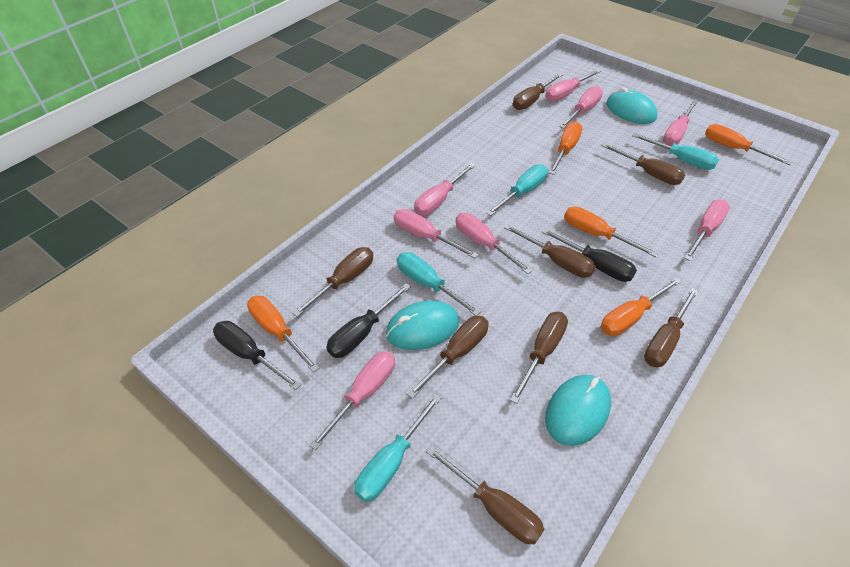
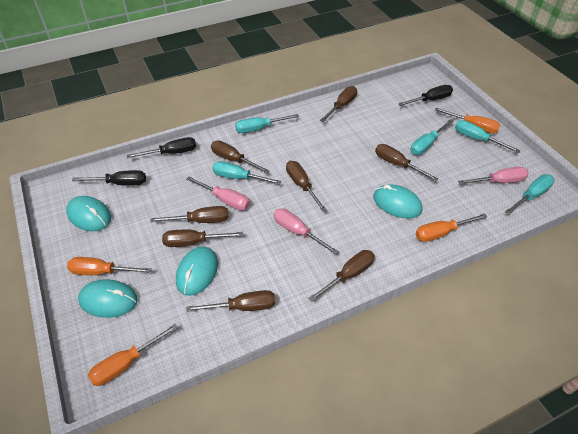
orange screwdriver: [247,296,319,373] [549,121,583,175] [564,207,658,257] [601,277,682,336] [705,124,792,165] = 5 -> [67,257,152,275] [88,324,178,386] [416,213,487,242] [435,108,500,133] = 4
pink screwdriver: [309,351,395,450] [394,209,478,258] [414,163,476,216] [456,213,532,274] [545,69,601,101] [559,86,603,128] [663,101,698,146] [684,199,730,261] = 8 -> [186,177,250,210] [274,208,339,255] [458,167,529,184] = 3
turquoise mouse: [386,300,459,350] [545,375,611,446] [606,87,657,124] = 3 -> [66,196,111,231] [78,279,138,318] [176,247,218,296] [373,184,422,219] = 4
turquoise screwdriver: [354,394,442,502] [397,252,480,316] [486,164,548,216] [632,133,719,170] = 4 -> [212,161,282,185] [235,114,299,133] [411,119,454,155] [455,120,521,153] [505,174,555,215] = 5

